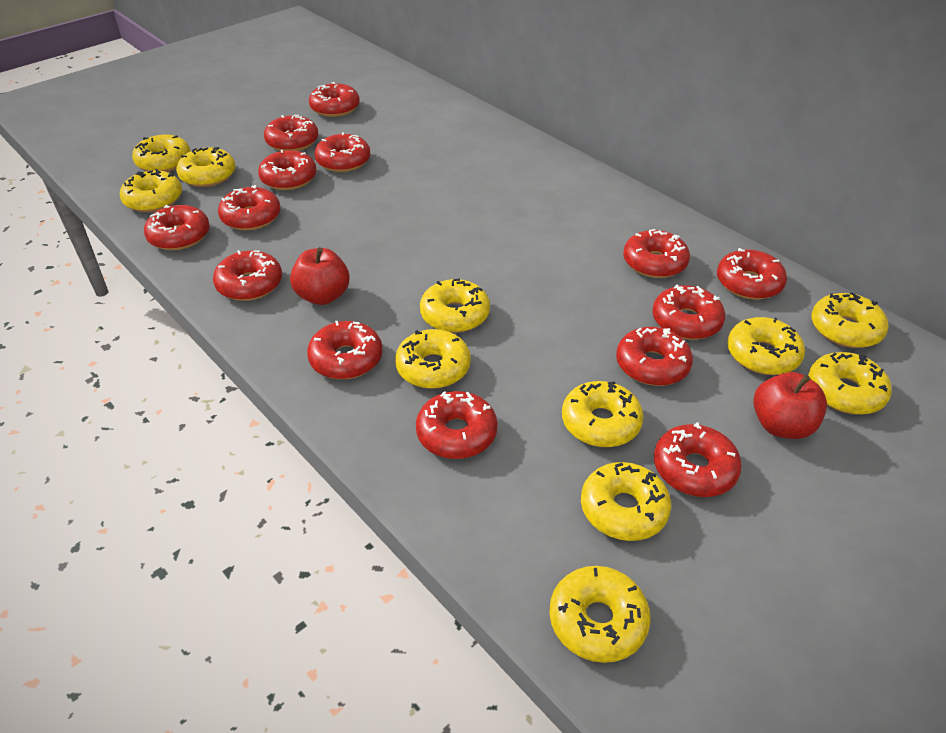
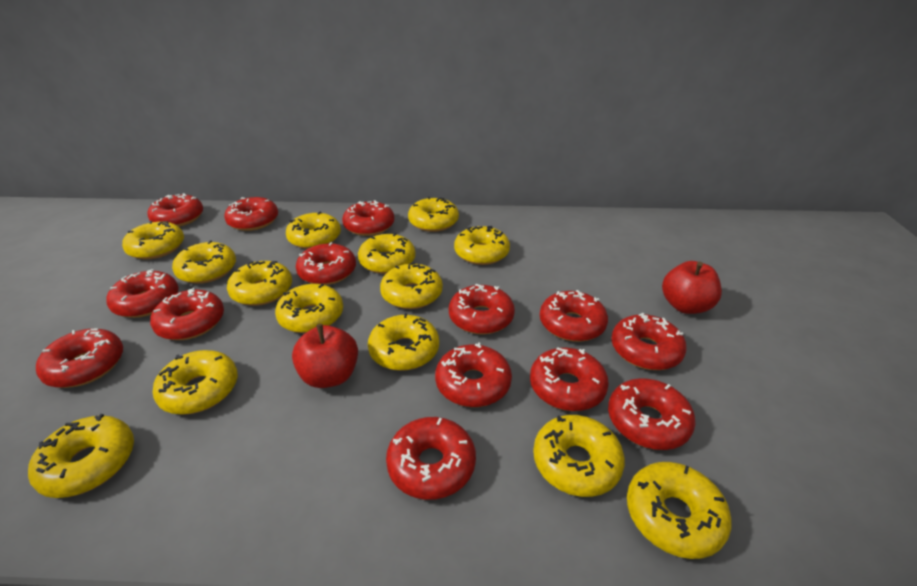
yellow donut: [120,169,182,212] [132,135,191,172] [176,147,236,187] [395,329,471,389] [420,279,490,333] [549,566,651,663] [562,381,644,447] [581,462,671,541] [727,317,805,375] [808,352,892,415] [811,292,889,348] = 11 -> [28,414,134,498] [122,221,184,259] [152,350,238,415] [172,240,236,284] [227,261,292,306] [275,284,343,333] [286,212,341,249] [358,233,415,274] [368,313,439,371] [380,263,443,309] [408,197,459,232] [454,226,510,265] [533,415,625,497] [627,462,732,559] = 14

